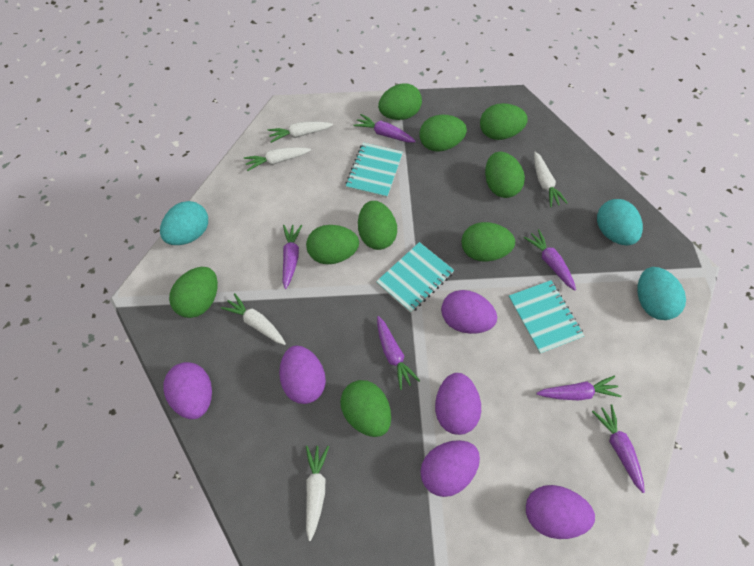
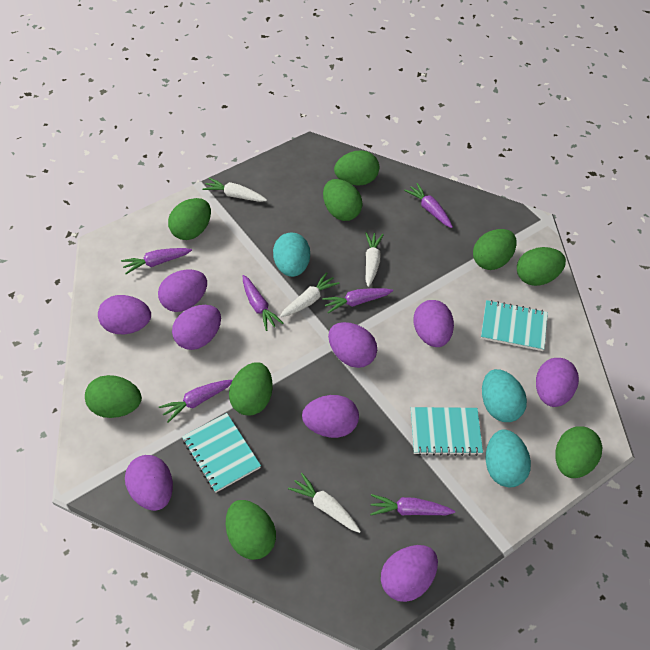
purple egg: [163,362,212,419] [279,346,326,404] [420,440,480,497] [435,373,481,435] [441,290,497,334] [526,485,595,539] = 6 -> [98,295,151,334] [125,455,173,511] [158,270,207,312] [172,305,221,350] [302,395,359,438] [328,322,377,368] [381,545,438,602] [413,300,454,347] [536,358,579,407] = 9
white carrot: [221,293,286,345] [244,147,311,171] [268,122,333,143] [306,446,329,541] [534,152,568,207] = 5 -> [202,178,267,202] [280,272,340,317] [288,473,361,533] [365,232,384,287] = 4

